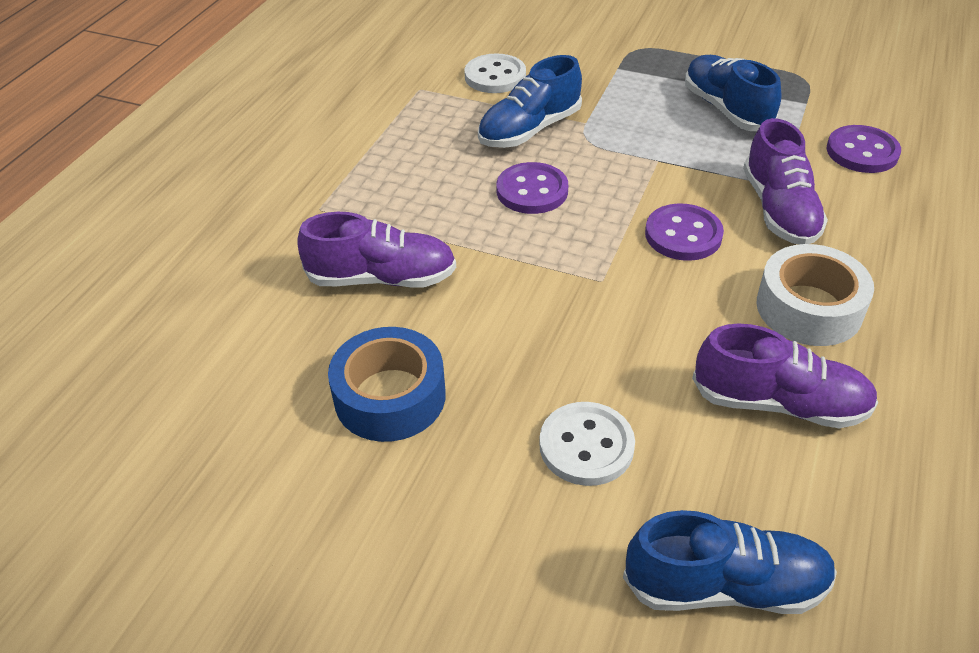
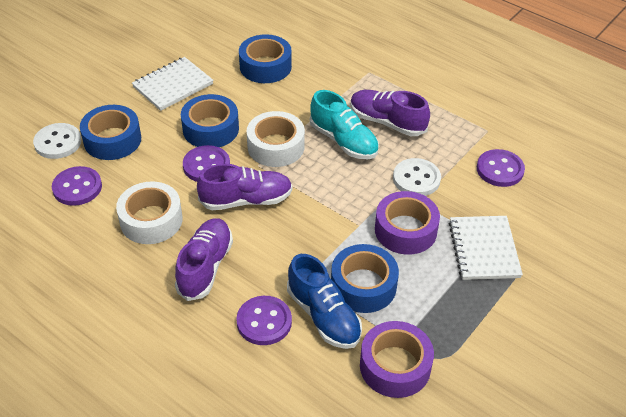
blue shoe: [478,55,582,148] [623,510,837,614] [685,55,781,131] = 3 -> [287,254,362,349] = 1
blue tape: [328,327,446,442] = 1 -> [80,105,141,160] [181,94,239,147] [239,34,292,83] [331,244,399,313] = 4
purple button: [496,162,568,214] [645,203,724,261] [827,125,901,173] = 3 -> [52,166,102,206] [183,145,230,182] [236,296,292,345] [477,149,525,187] = 4
purple tape: none = 0 -> [360,321,434,398] [375,191,440,255] = 2
turquoise shoe: none = 0 -> [310,90,379,159] = 1
white notebook: none = 0 -> [132,57,213,111] [449,216,523,280] = 2
white tape: [756,244,874,346] = 1 -> [116,181,183,244] [247,111,305,167] = 2

